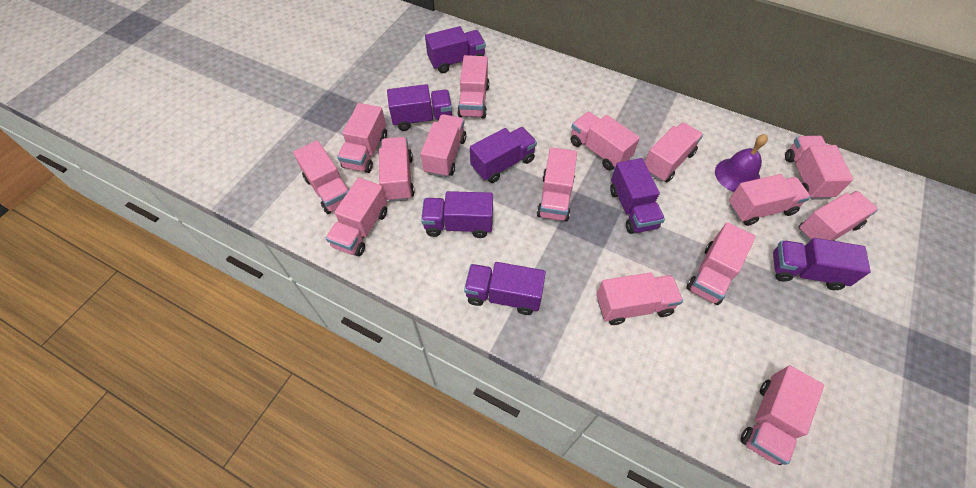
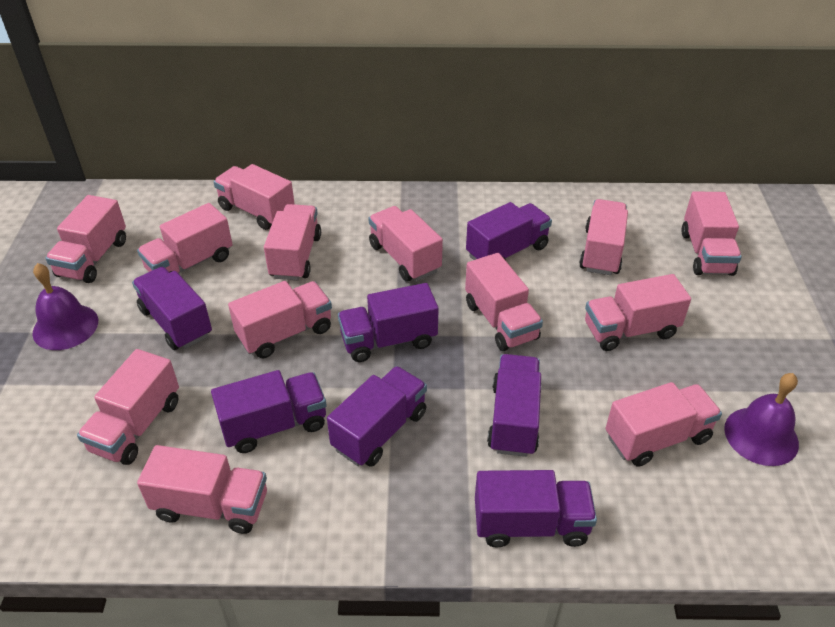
pink truck: [293,140,349,214] [326,178,387,256] [337,103,387,173] [379,137,414,202] [421,114,466,178] [457,55,489,119] [537,147,577,221] [570,112,640,170] [597,272,683,325] [645,122,703,183] [686,222,756,305] [729,174,810,226] [740,366,824,465] [785,136,853,200] [799,191,878,242] = 15 -> [45,195,126,283] [77,349,179,465] [137,203,233,274] [137,445,267,534] [213,164,295,230] [228,281,332,358] [264,204,321,280] [368,206,443,282] [465,253,543,351] [579,199,628,275] [585,274,691,351] [606,382,722,467] [681,191,742,276] = 13
purple bell: [715,134,768,192] = 1 -> [32,263,98,350] [724,373,799,466] = 2

